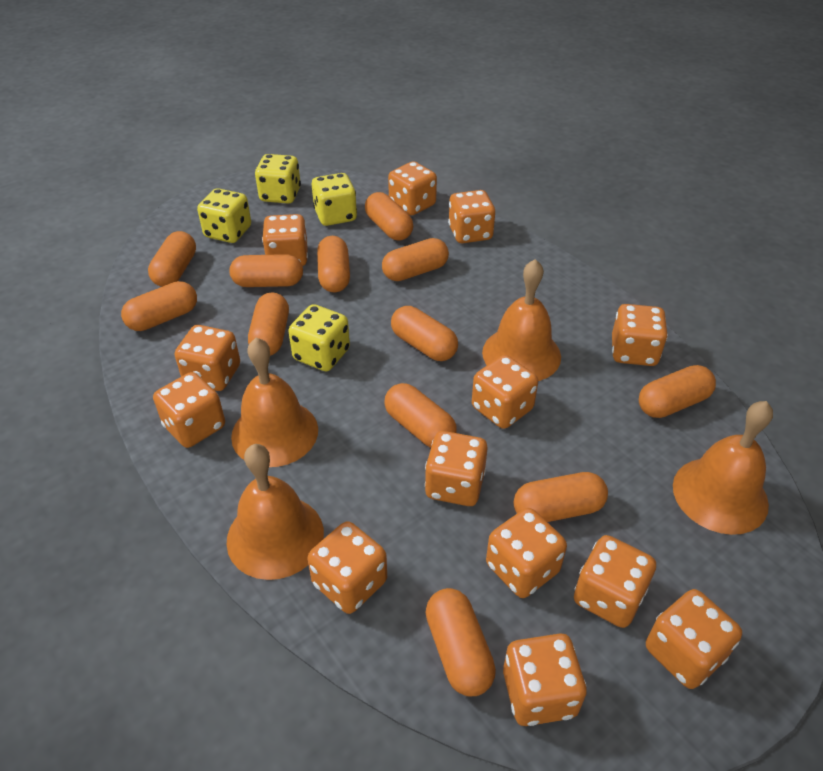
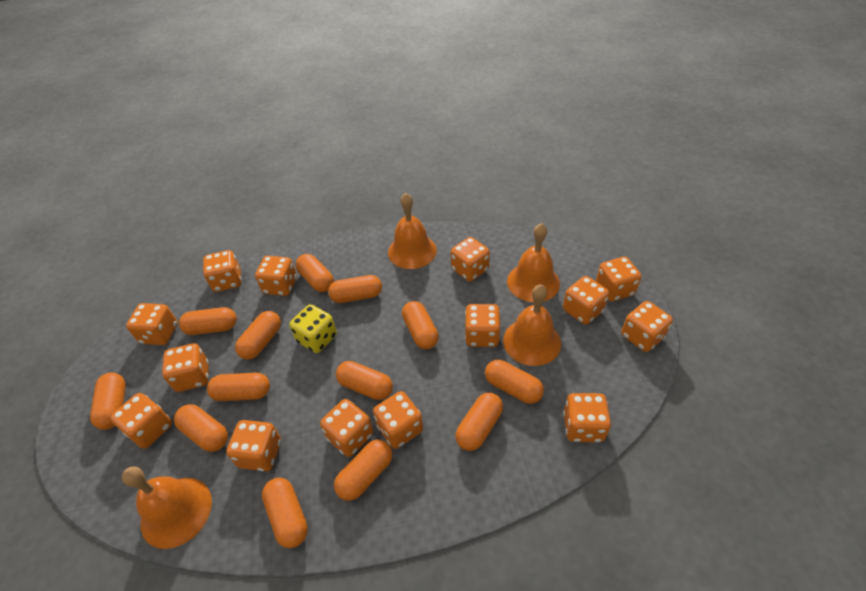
orange capsule: [121,281,197,331] [148,231,196,287] [229,254,303,287] [248,292,289,356] [317,236,350,292] [365,192,413,241] [382,238,449,281] [384,383,457,448] [391,306,458,361] [426,588,496,696] [514,472,608,522] [639,365,716,418] = 12 -> [90,373,126,430] [174,404,228,452] [179,307,237,335] [207,373,270,401] [235,311,281,360] [262,478,308,548] [296,254,334,292] [328,275,382,303] [334,440,392,501] [336,361,393,400] [402,301,439,349] [455,393,503,451] [485,360,544,404] = 13
orange dice: [153,372,225,448] [175,325,240,391] [262,214,308,266] [308,521,387,614] [388,161,437,216] [425,431,488,506] [448,190,495,243] [472,355,538,429] [486,508,567,598] [503,633,587,726] [574,535,656,628] [612,304,668,366] [646,589,742,689] = 13 -> [110,393,172,449] [126,303,178,345] [162,343,209,392] [203,250,242,292] [226,420,281,471] [255,256,297,296] [320,399,373,457] [373,391,423,449] [451,237,490,282] [465,304,501,347] [563,276,609,325] [563,393,611,442] [596,257,641,302] [621,301,673,352] = 14
yellow dice: [197,188,251,243] [255,154,301,204] [288,304,350,371] [312,173,357,226] = 4 -> [290,304,337,353] = 1

